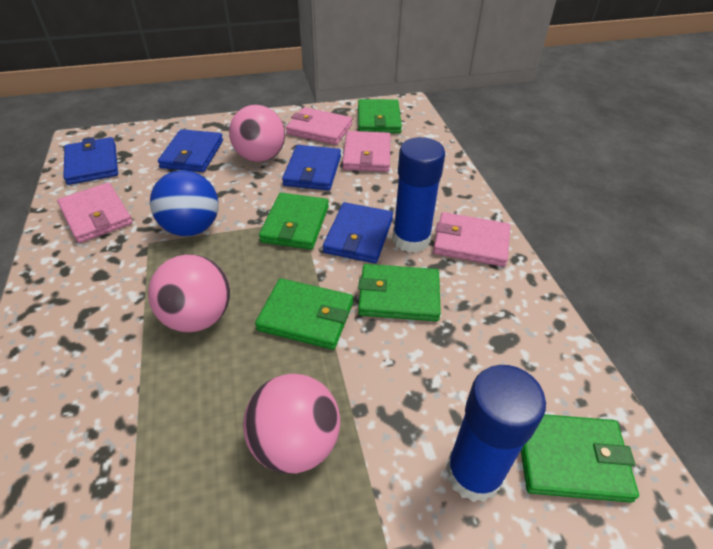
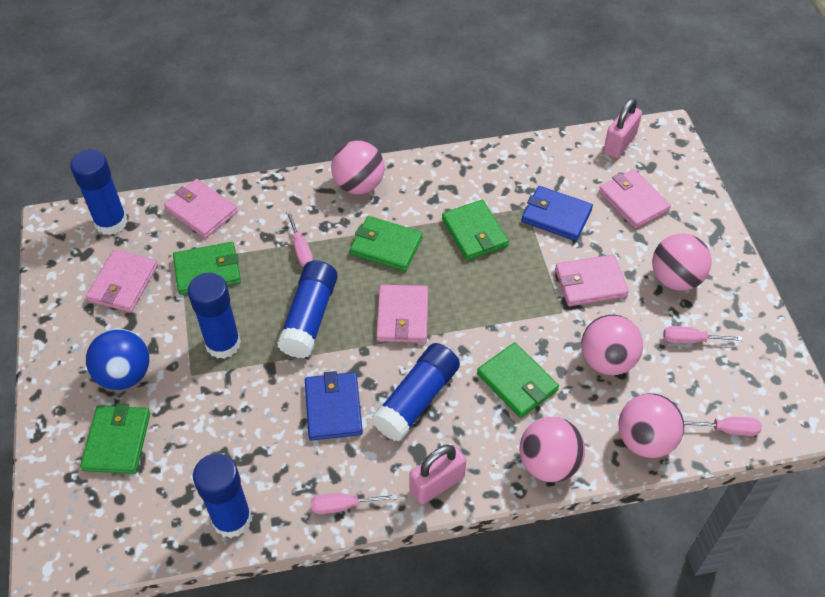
blue glue stick: [393,137,445,253] [446,365,546,502] = 2 -> [70,149,128,235] [188,273,241,359] [193,453,252,538] [277,260,338,358] [372,343,460,442] = 5
blue wallet: [63,137,118,185] [158,129,223,172] [282,145,341,191] [323,202,393,263] = 4 -> [305,371,363,440] [522,186,593,241] = 2
pink ball: [148,254,230,332] [229,105,285,162] [243,374,340,474] = 3 -> [331,141,384,194] [519,417,585,482] [581,315,643,375] [618,393,684,458] [652,233,712,291] = 5
pink padlock: none = 0 -> [409,445,466,504] [603,98,642,158] = 2
pink screwdriver: none = 0 -> [286,211,313,267] [311,493,397,514] [663,326,743,344] [684,417,762,436] = 4
pink wallet: [57,182,133,243] [286,107,352,145] [342,131,391,172] [433,212,510,267] = 4 -> [86,249,158,312] [164,179,238,238] [376,285,428,343] [555,254,629,306] [599,169,671,229] = 5

